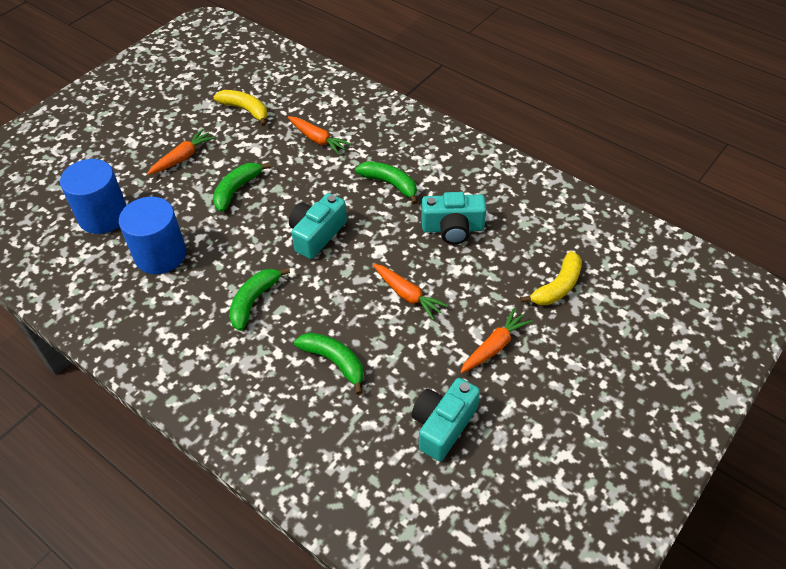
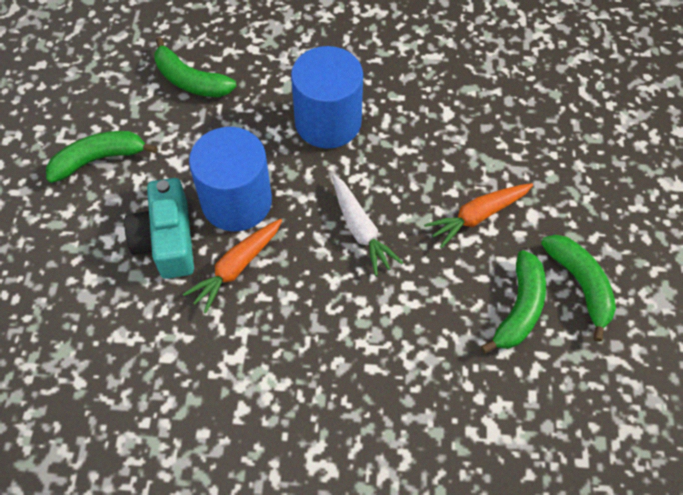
orange carrot: [147,129,215,175] [288,116,351,155] [373,264,448,320] [460,308,532,373] = 4 -> [183,219,282,313] [424,183,533,248] = 2
turquoise camera: [289,193,347,259] [411,378,480,461] [421,192,487,244] = 3 -> [124,178,194,279] = 1
white carrot: none = 0 -> [332,175,403,276] = 1
yellow banana: [214,90,267,126] [520,251,582,305] = 2 -> none = 0

